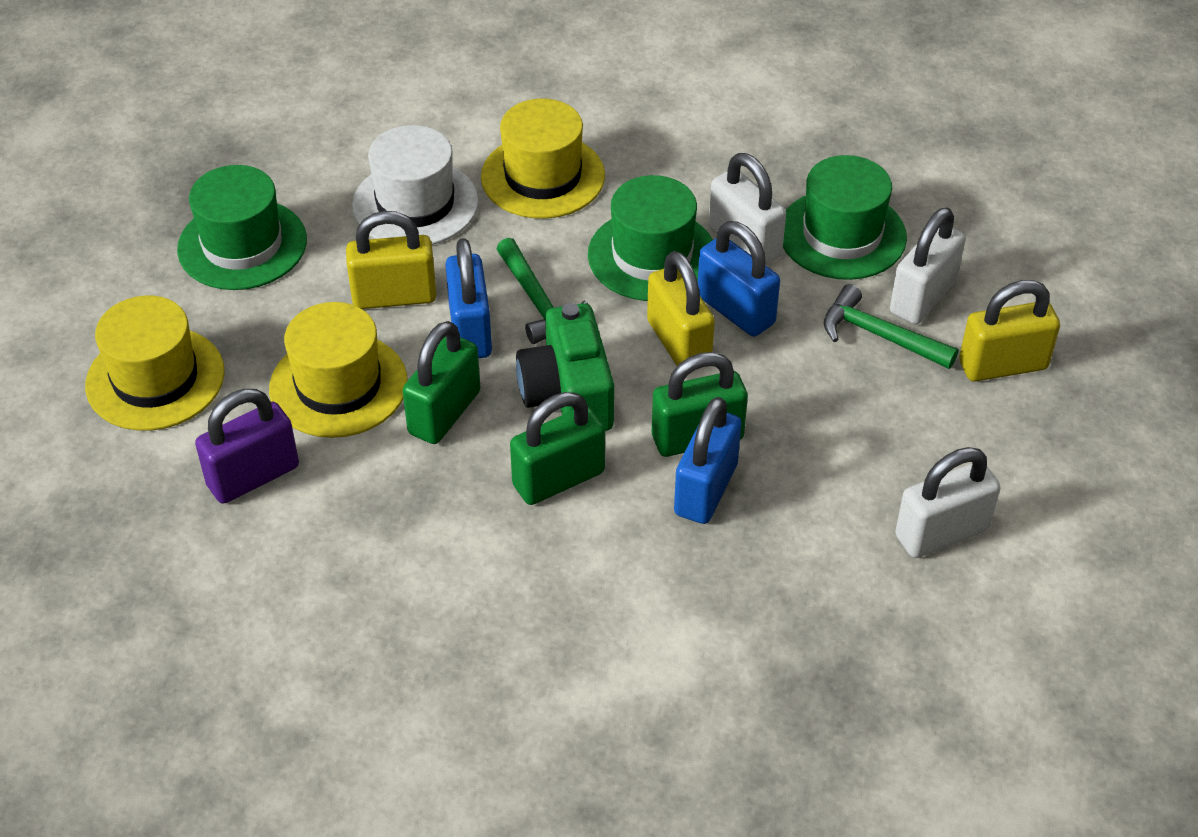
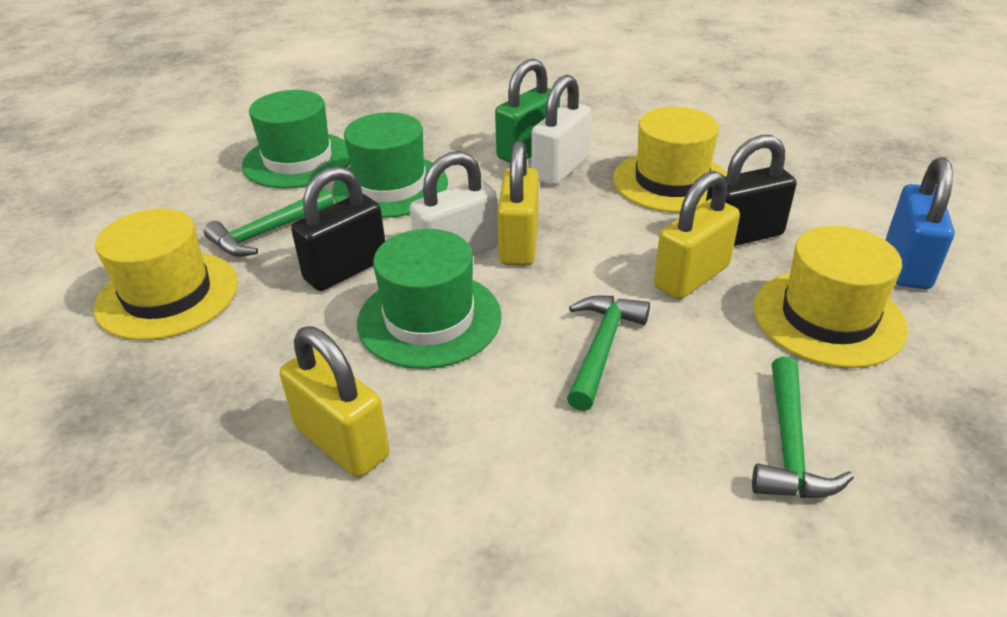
black padlock: none = 0 -> [291,166,385,291] [706,135,797,246] = 2
blue padlock: [445,238,492,358] [674,397,742,524] [698,221,780,337] = 3 -> [886,157,954,289] = 1
green camera: [516,303,614,431] = 1 -> none = 0
green hammer: [497,238,588,344] [824,284,958,369] = 2 -> [204,188,334,256] [567,296,650,411] [752,356,854,498] = 3
green padlock: [403,321,481,444] [510,392,605,505] [652,352,748,457] = 3 -> [495,59,560,163] = 1
purple padlock: [195,389,299,504] = 1 -> none = 0
white hat: [352,125,478,245] = 1 -> none = 0
white padlock: [709,153,786,265] [890,207,966,324] [895,447,1001,558] = 3 -> [410,151,498,256] [532,75,591,186] = 2

